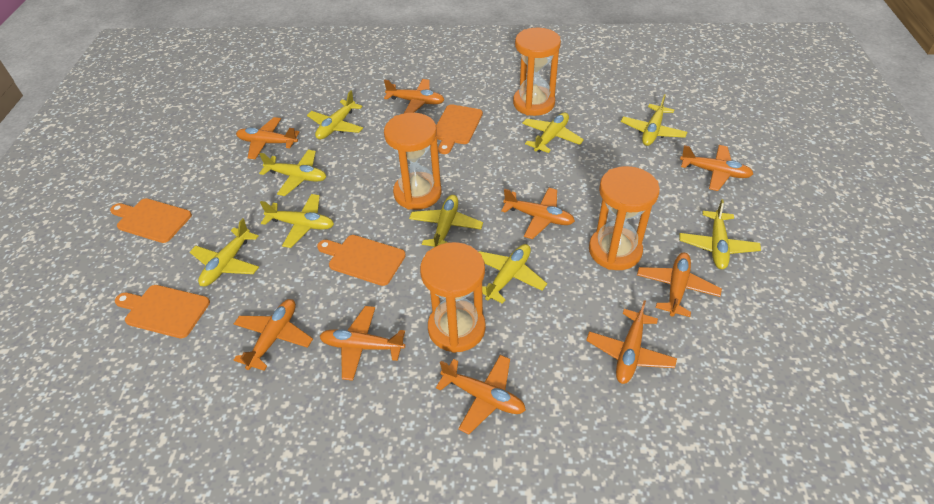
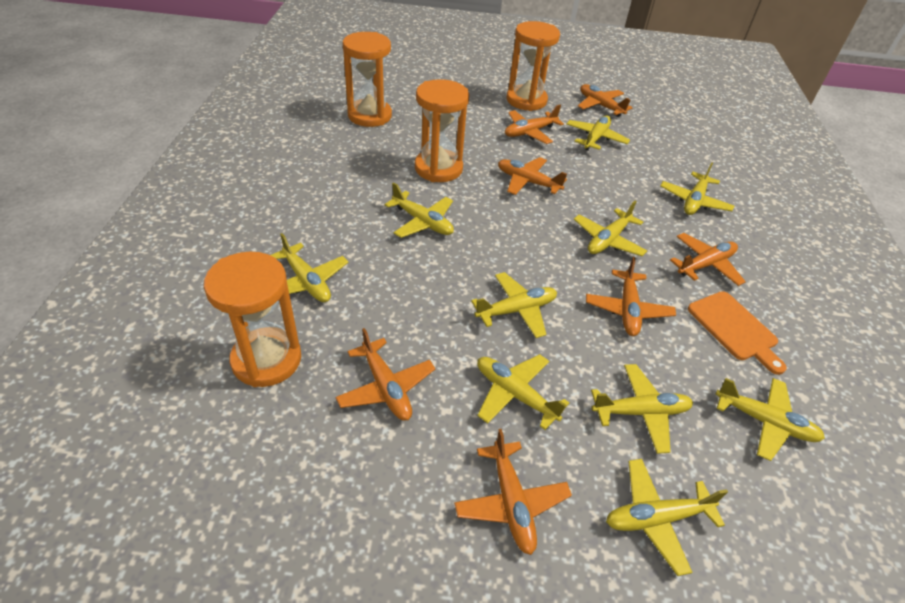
orange cutting board: [110,198,192,243] [115,285,210,338] [317,235,406,286] [436,104,483,154] = 4 -> [688,291,787,375] = 1
orange plane: [234,299,313,371] [236,117,300,159] [320,306,405,381] [384,79,444,113] [436,355,526,434] [501,188,575,239] [586,300,677,384] [637,252,722,317] [680,145,753,191] = 9 -> [336,328,436,421] [454,429,572,555] [498,157,567,195] [505,105,564,144] [578,84,633,117] [586,257,676,336] [670,233,746,286] = 7
yellow plane: [190,218,259,286] [259,150,326,196] [260,194,334,248] [307,91,363,139] [409,195,483,247] [478,244,547,304] [522,112,584,153] [621,94,687,146] [680,199,761,269] = 9 -> [270,233,348,302] [385,182,454,238] [471,272,557,338] [477,354,569,430] [566,116,630,151] [574,201,647,256] [591,364,693,454] [606,459,728,576] [660,162,734,215] [716,378,825,461] = 10

